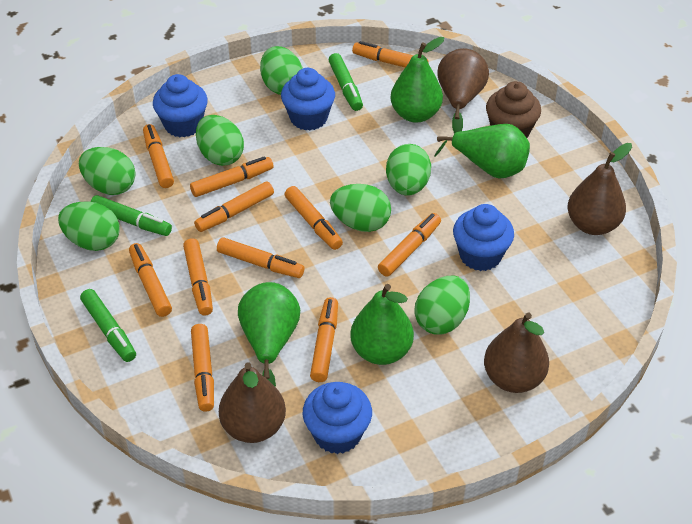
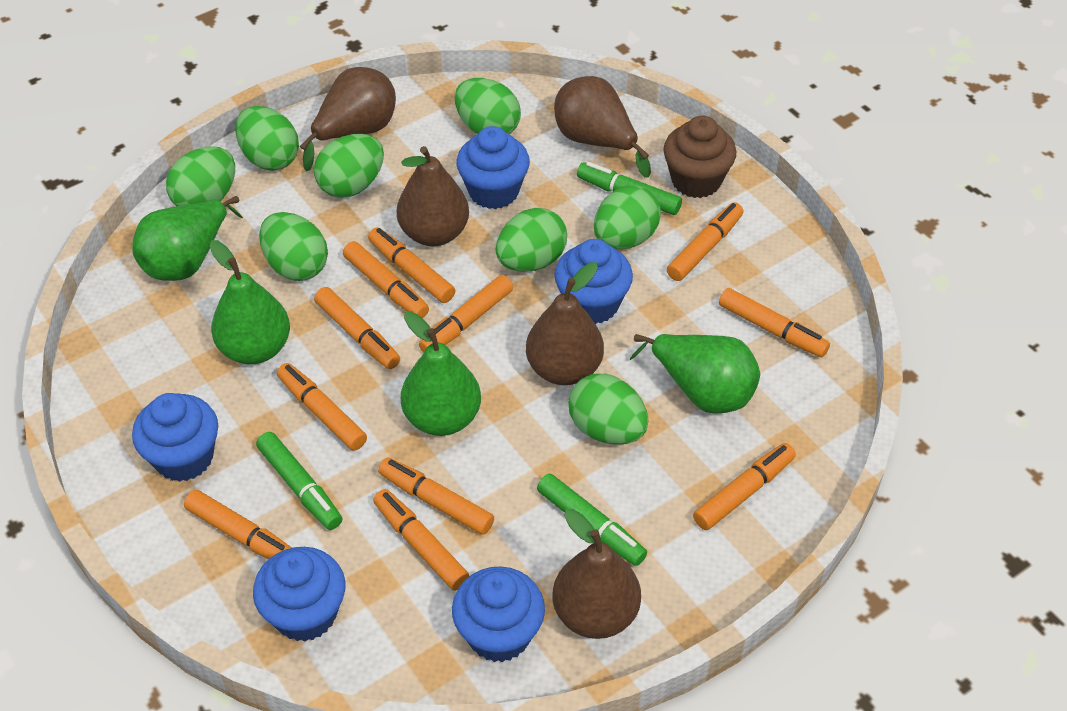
blue cupcake: [153,74,208,137] [281,68,335,131] [303,382,372,454] [453,204,514,271] = 4 -> [132,393,218,482] [253,547,345,641] [452,566,545,662] [456,126,530,209] [554,239,633,324] = 5
brown pear: [219,362,286,443] [437,48,489,134] [484,313,549,393] [567,143,632,235] = 4 -> [300,67,396,171] [396,146,469,246] [526,262,604,385] [553,509,641,639] [554,76,651,178] = 5
green egg: [58,202,120,251] [79,147,136,195] [196,115,244,166] [260,46,303,95] [330,184,391,232] [386,144,431,196] [414,276,470,334] = 7 -> [166,146,235,206] [235,106,299,171] [259,212,328,281] [314,134,384,198] [455,78,521,134] [495,208,567,272] [568,374,648,444] [594,185,661,250] = 8

